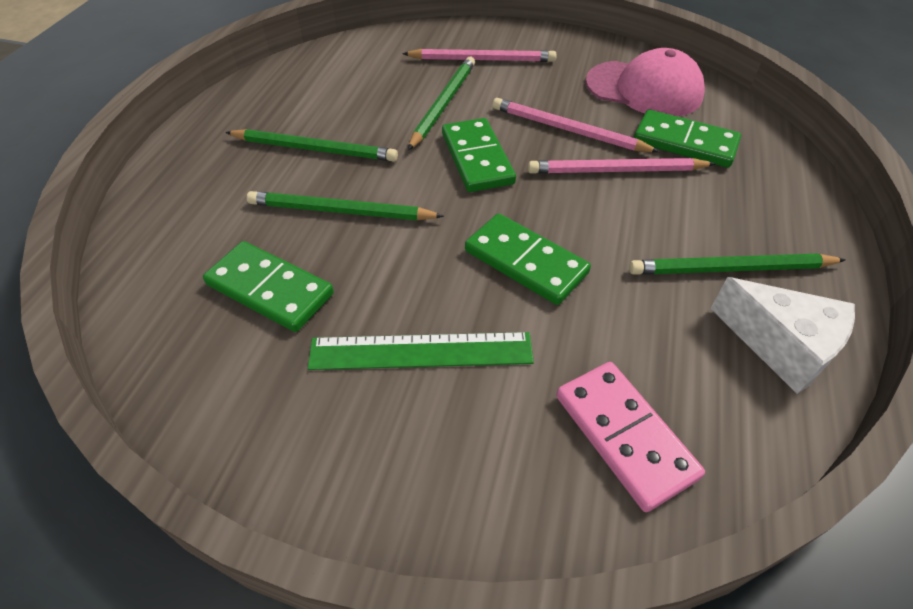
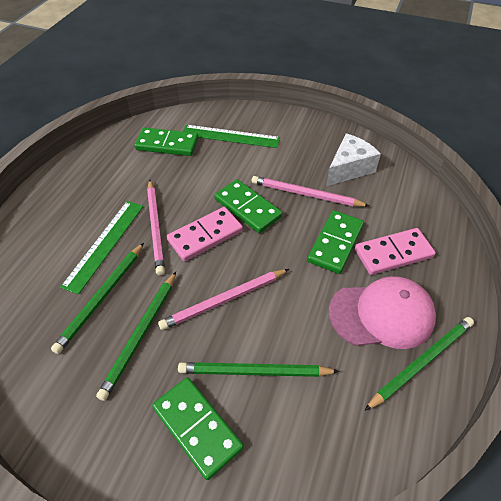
green ruler: [308,332,534,370] = 1 -> [60,201,143,295] [183,125,280,148] = 2
pink domino: [556,362,705,512] = 1 -> [167,207,243,261] [355,228,436,275] = 2

